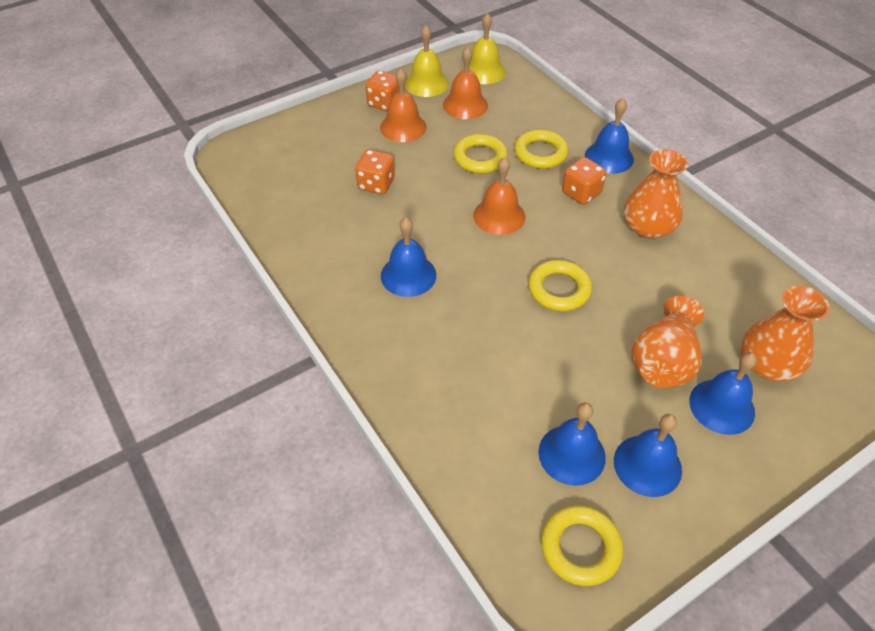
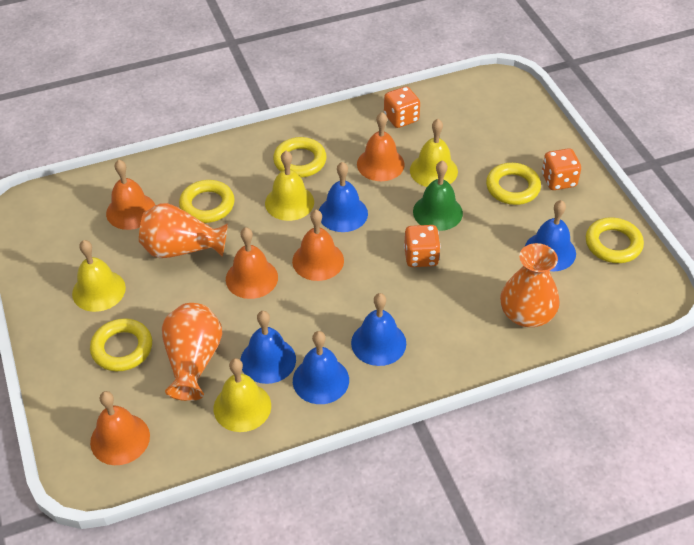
green bell: none = 0 -> [413,160,463,231] = 1
orange bell: [380,68,427,142] [443,46,488,119] [473,157,525,235] = 3 -> [90,391,150,465] [106,160,155,230] [226,227,278,299] [292,210,344,281] [357,112,405,181] = 5
yellow bell: [405,25,449,97] [463,13,506,84] = 2 -> [72,240,126,312] [214,358,271,432] [265,151,314,221] [410,119,458,187] = 4
yellow ring: [453,134,508,174] [514,129,569,169] [528,260,592,312] [541,505,623,586] = 4 -> [90,318,152,371] [179,180,235,223] [273,137,327,177] [486,163,541,205] [586,217,644,263] = 5

